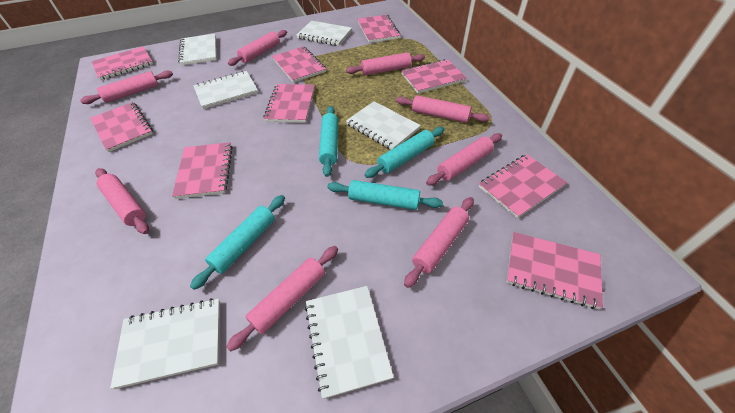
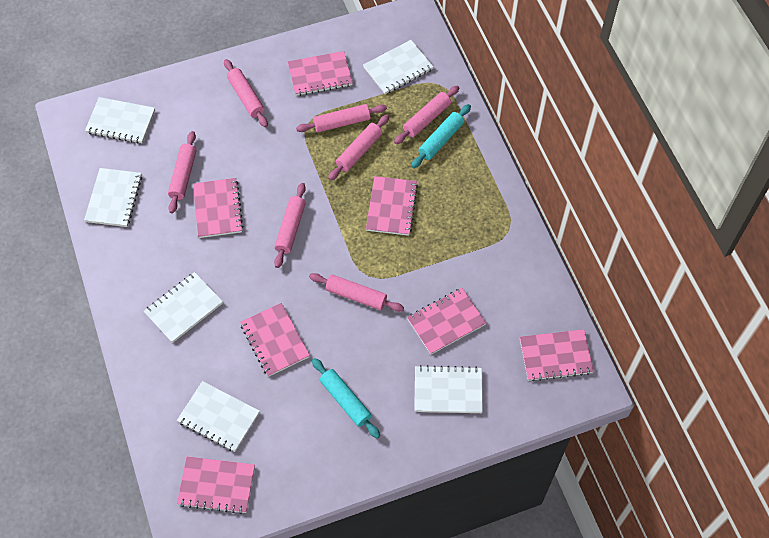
pink notebook: [90,102,153,152] [92,46,153,80] [172,142,233,199] [263,84,315,123] [272,46,326,83] [358,15,401,43] [401,59,467,93] [479,154,567,218] [506,232,603,309] = 9 -> [177,456,255,514] [193,178,244,238] [240,303,310,377] [288,51,353,96] [366,176,418,236] [407,288,486,355] [520,329,594,381] = 7
pink rolling pin: [80,70,173,104] [95,168,149,234] [226,246,338,352] [228,30,287,66] [346,52,425,75] [396,95,490,123] [404,197,474,288] [426,133,502,186] = 8 -> [168,131,196,214] [224,59,268,127] [274,183,306,268] [296,104,387,132] [309,273,404,312] [328,115,389,181] [394,85,459,144] = 7
turquoise rolling pin: [190,195,285,290] [319,106,338,177] [327,180,443,210] [364,127,444,178] = 4 -> [312,358,380,439] [411,104,471,168] = 2

